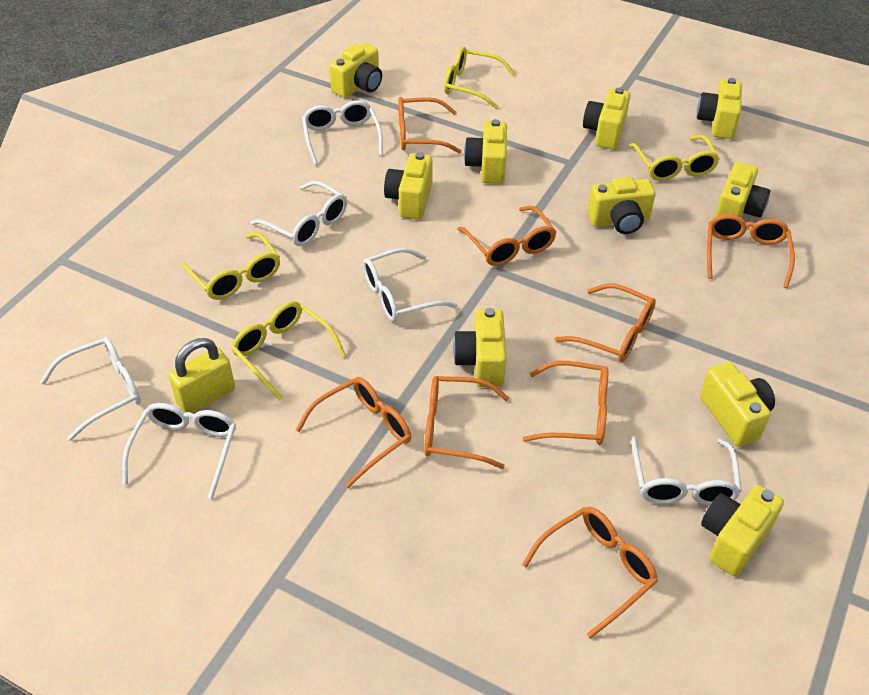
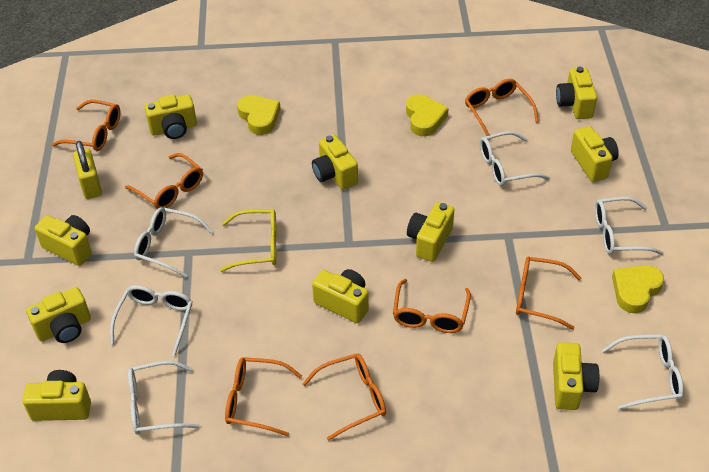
orange glasses: [296,377,411,488] [398,97,462,154] [424,376,509,469] [457,206,557,266] [522,507,658,639] [523,361,608,445] [555,284,656,362] [707,214,795,288] = 8 -> [52,100,120,151] [125,153,203,209] [225,357,302,436] [302,354,386,441] [393,279,471,333] [465,79,539,140] [516,257,581,330] = 7
yellow glasses: [181,232,280,300] [231,301,346,401] [444,47,515,109] [629,135,720,181] = 4 -> [220,209,277,272] = 1
yellow heart: none = 0 -> [237,95,281,135] [406,95,449,136] [612,265,664,313] = 3

